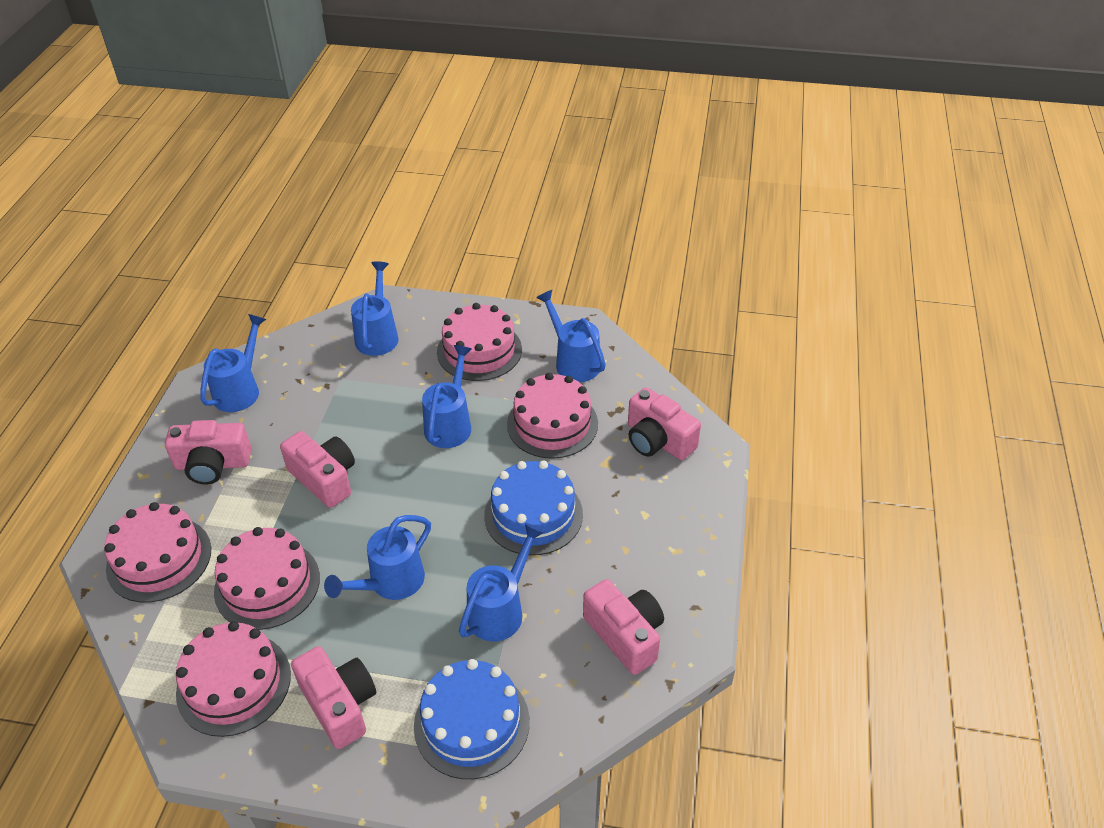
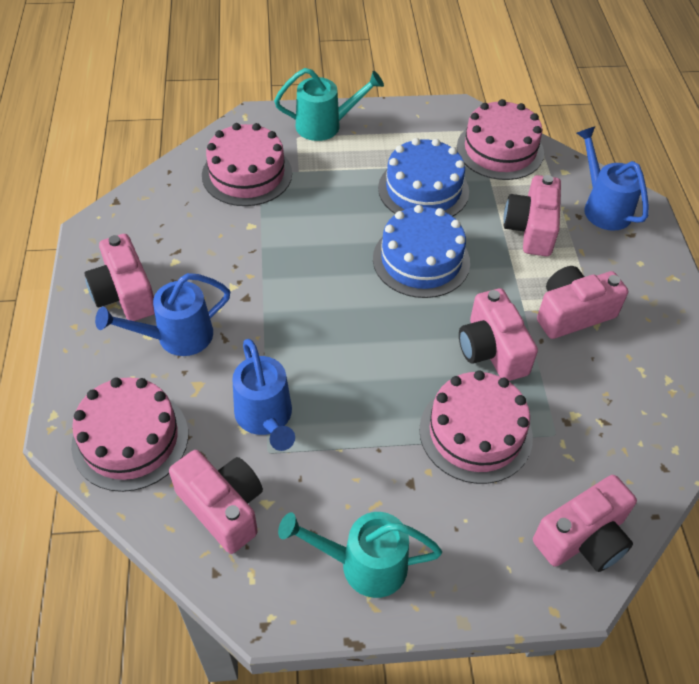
blue watering can: [200,314,266,412] [324,515,431,600] [351,261,399,356] [422,345,472,448] [459,523,545,642] [536,290,606,382] = 6 -> [95,273,230,356] [233,339,295,451] [577,126,649,231] = 3
pink cake: [104,502,211,602] [176,621,291,737] [214,527,320,630] [437,303,522,381] [507,373,598,459] = 5 -> [71,377,188,492] [202,123,292,206] [419,370,533,484] [457,99,544,180] = 4
pink camera: [165,420,252,485] [280,431,355,508] [291,646,376,749] [583,579,664,675] [628,387,701,460] = 5 -> [84,234,155,321] [169,450,263,554] [459,288,538,381] [504,175,561,256] [533,475,637,572] [537,266,628,339] = 6
turquoise watering can: none = 0 -> [274,68,384,141] [278,512,442,598] = 2

